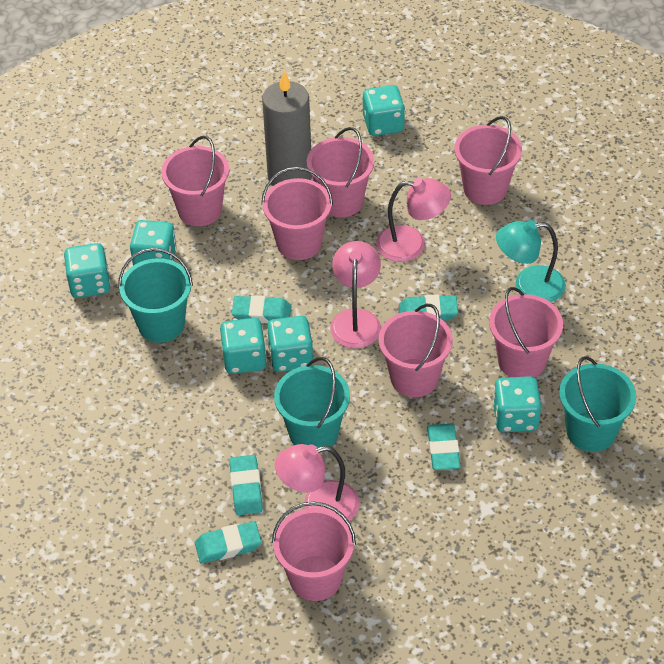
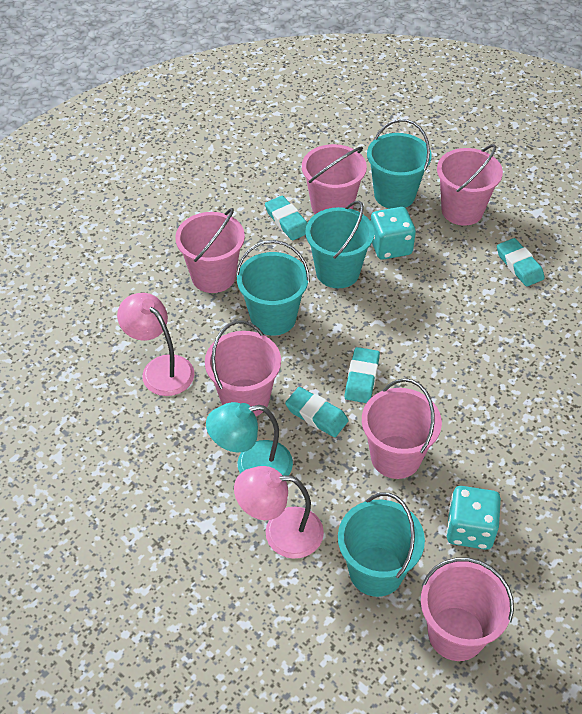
grey candle: [262,72,312,186] = 1 -> none = 0
pink bucket: [161,136,229,226] [261,167,333,260] [272,502,356,601] [307,127,374,217] [379,304,453,397] [454,116,522,205] [489,287,563,377] = 7 -> [175,208,245,293] [205,321,281,416] [302,144,367,214] [362,378,442,479] [421,557,514,661] [437,144,503,225] = 6
pink lamp: [275,444,359,521] [330,241,381,348] [376,178,451,262] = 3 -> [117,293,194,396] [234,466,324,559] = 2
turquoise bucket: [118,248,193,343] [274,357,350,453] [559,356,636,452] = 3 -> [236,240,310,336] [305,201,374,288] [338,493,425,597] [367,119,432,209] = 4
turquoise dice: [64,243,111,298] [130,220,177,266] [220,318,267,374] [267,316,313,372] [363,85,405,136] [493,376,541,432] = 6 -> [371,207,416,260] [446,486,501,550] = 2
turquoise eraser: [195,521,262,563] [229,455,263,515] [232,295,292,323] [399,295,458,321] [427,423,461,470] = 5 -> [265,196,307,240] [285,387,349,437] [344,347,380,403] [497,238,545,287] = 4

